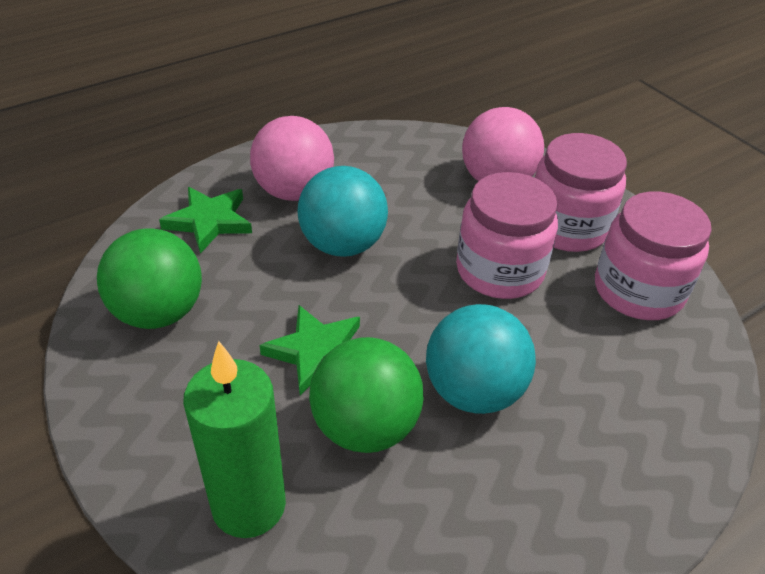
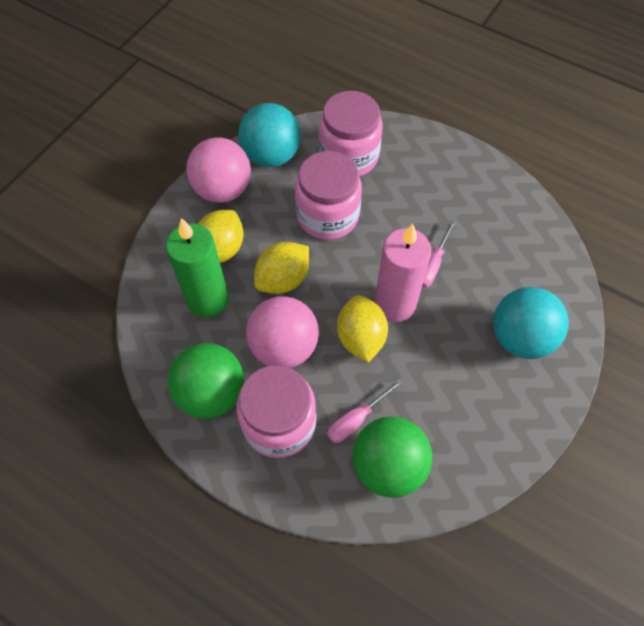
green star: [159,187,252,254] [260,305,360,396] = 2 -> none = 0
pink candle: none = 0 -> [375,223,432,322] = 1
pink screwdriver: none = 0 -> [327,379,403,443] [422,220,456,288] = 2
yellow lemon: none = 0 -> [198,210,243,263] [254,242,309,294] [337,295,388,363] = 3

